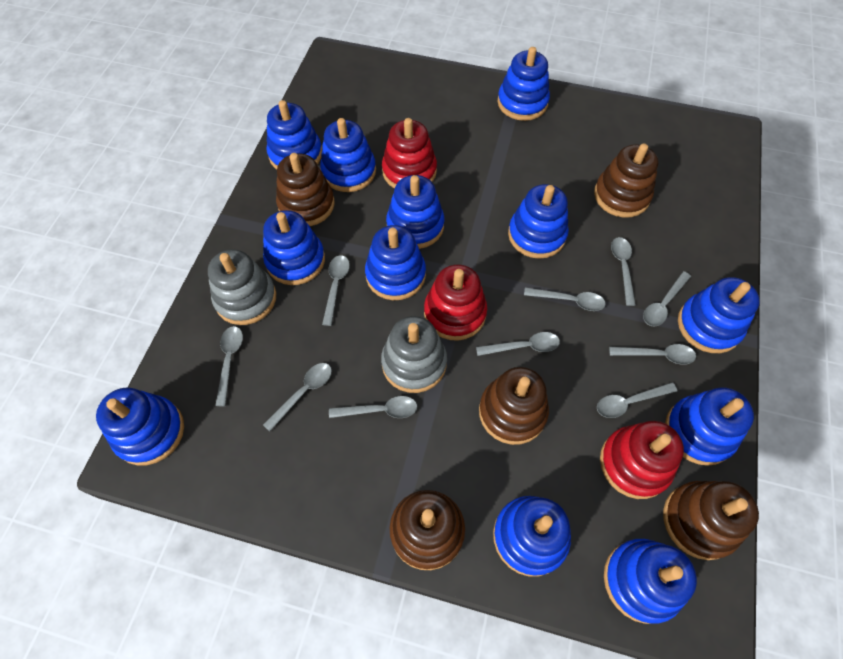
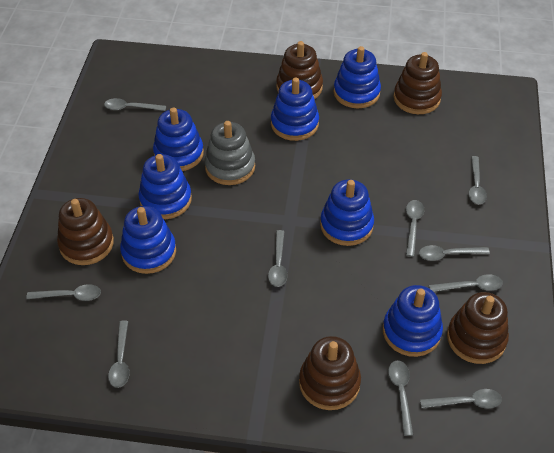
blue stacking toy: [96,388,184,466] [263,210,325,285] [267,100,322,169] [320,118,376,192] [365,225,426,300] [386,175,444,249] [493,496,571,577] [497,47,550,121] [508,184,569,259] [604,539,697,624] [665,387,754,466] [678,277,760,353] = 12 -> [120,206,176,274] [138,154,192,219] [153,107,204,171] [271,77,319,141] [320,179,374,246] [334,46,381,108] [383,285,443,357] = 7
grey stacking toy: [208,249,276,325] [381,316,447,393] = 2 -> [204,121,255,185] = 1
red stacking toy: [382,118,437,189] [424,264,487,341] [600,421,684,499] = 3 -> none = 0

